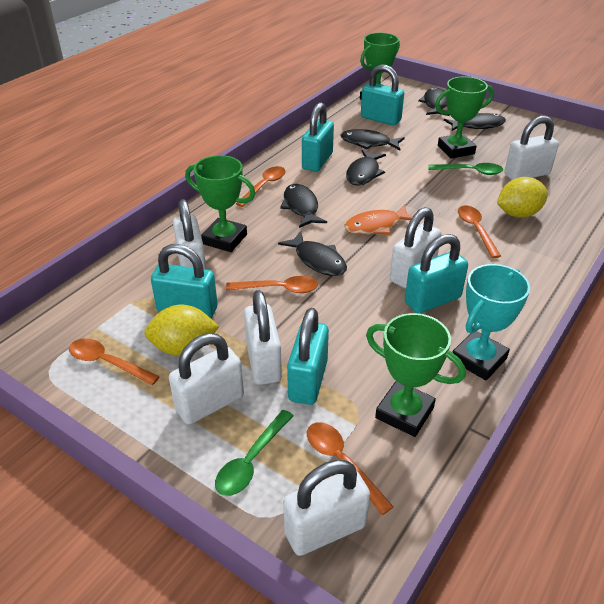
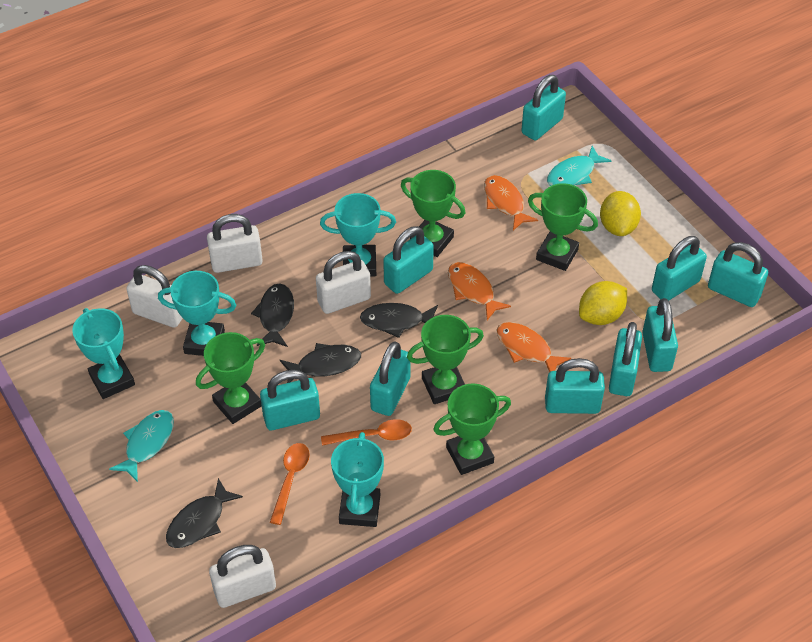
black fish: [278,231,347,276] [280,184,327,228] [340,129,405,150] [346,150,386,185] [418,88,450,116] [444,113,506,131] = 6 -> [166,478,243,548] [251,283,294,347] [280,343,361,383] [360,303,438,338] = 4
green spoon: [215,410,293,496] [428,163,503,175] = 2 -> none = 0
green trophy: [185,155,256,252] [360,33,400,100] [366,313,466,437] [435,77,494,159] = 4 -> [196,332,265,424] [401,170,466,257] [407,315,484,404] [433,383,511,475] [528,183,598,271] = 5
orange fish: [344,205,413,235] = 1 -> [448,262,511,320] [484,175,538,230] [496,322,571,372] = 3
orange spoon: [69,338,160,385] [226,276,318,293] [236,166,286,207] [307,422,394,515] [458,205,501,258] = 5 -> [270,443,310,525] [321,419,412,446] = 2
turquoise fish: none = 0 -> [109,410,174,482] [547,146,611,186] = 2
turquoise padlock: [151,244,218,318] [287,308,329,405] [302,102,334,172] [361,65,404,126] [405,234,468,314] = 5 -> [260,370,320,430] [370,341,410,416] [383,226,434,294] [521,75,566,140] [545,358,605,414] [609,322,642,396] [642,298,678,372] [652,236,707,301] [708,242,768,307] = 9
turquoise trophy: [452,264,530,380] = 1 -> [72,308,135,399] [158,271,236,356] [320,193,396,277] [331,432,384,527] = 4
white padlock: [169,333,244,425] [173,199,206,269] [244,290,282,385] [283,460,370,556] [390,207,441,288] [504,116,559,180] = 6 -> [126,265,183,328] [207,214,263,273] [209,545,276,608] [316,251,371,314] = 4

